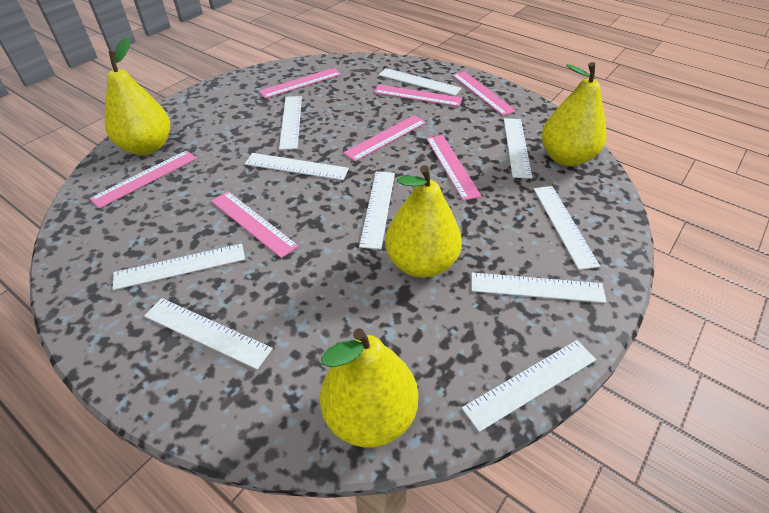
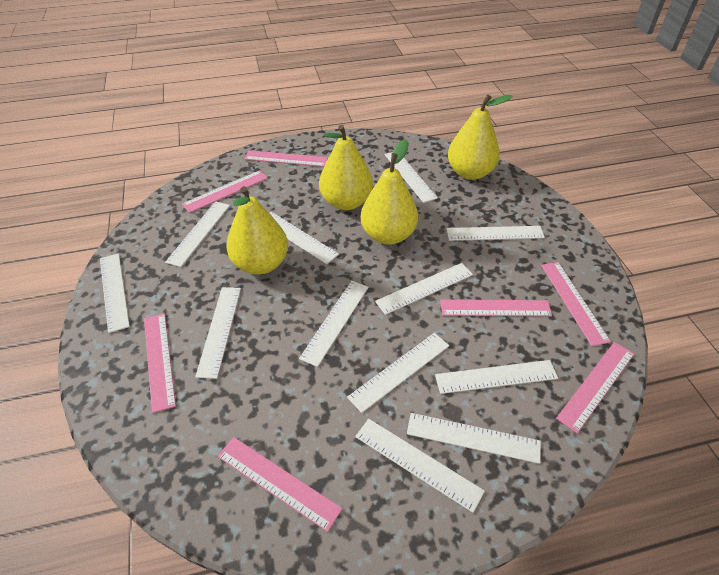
white ruler: [113,244,245,290] [144,298,273,370] [245,153,349,180] [279,96,302,150] [359,171,395,250] [379,68,461,96] [462,340,596,432] [471,272,607,303] [504,118,532,179] [534,186,600,270] = 10 -> [100,254,130,333] [165,201,230,267] [195,287,241,379] [270,212,339,264] [299,281,369,367] [347,333,449,413] [355,419,485,513] [375,263,473,315] [385,152,438,203] [407,413,541,464] [435,360,558,394] [446,226,545,241] = 12

